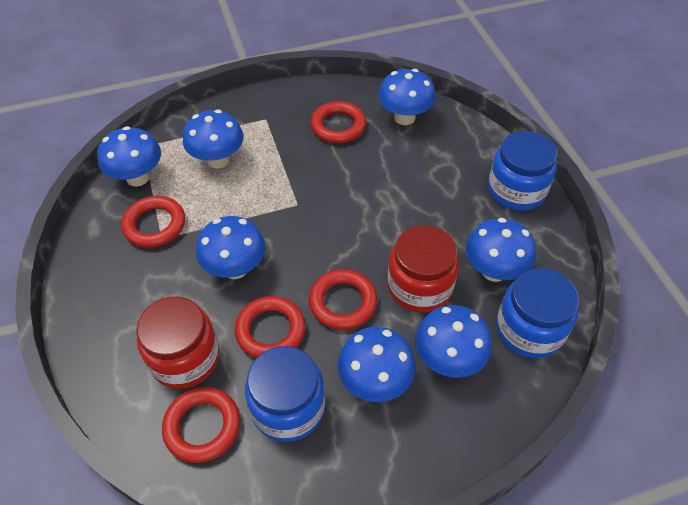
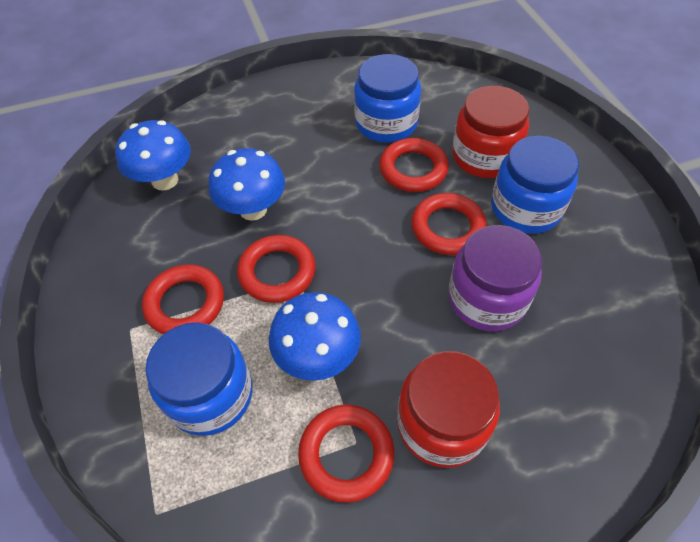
blue mushroom: [98,126,161,187] [183,110,244,168] [196,216,265,279] [337,327,416,402] [378,69,436,125] [415,305,492,378] [466,218,536,282] = 7 -> [115,120,191,191] [209,148,285,221] [269,292,361,381] = 3
purple jar: none = 0 -> [448,225,542,331] = 1

